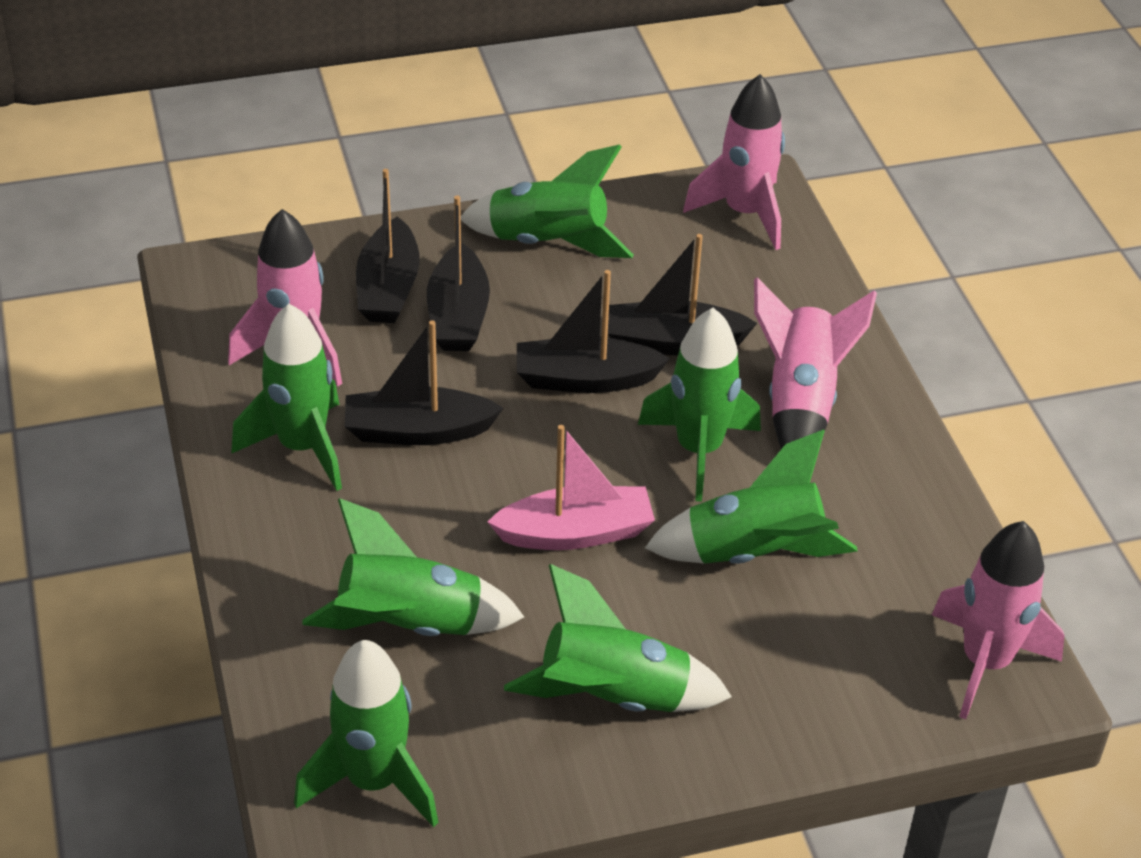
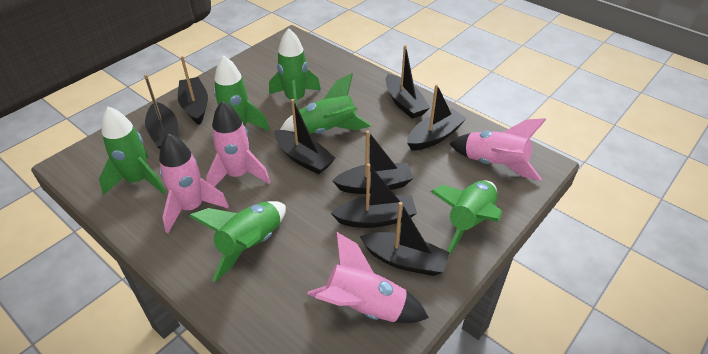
black boat: [345,320,503,445] [356,169,420,323] [427,196,490,351] [517,270,670,393] [608,234,757,356] = 5 -> [144,74,179,149] [178,56,208,125] [274,99,336,174] [331,164,417,228] [332,131,413,194] [360,202,450,276] [386,45,430,119] [407,84,467,151] = 8
green rocket: [232,304,342,491] [294,640,438,827] [302,498,524,636] [460,144,634,258] [504,564,732,712] [638,308,761,502] [645,429,858,564] = 7 -> [99,107,166,195] [189,201,286,282] [214,55,270,131] [269,28,321,108] [280,73,371,134] [431,181,502,255] = 6
pink boat: [487,425,655,550] = 1 -> none = 0

